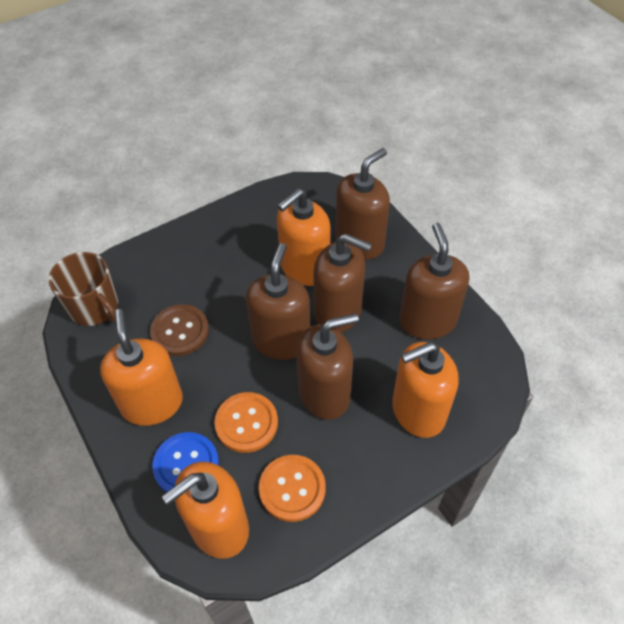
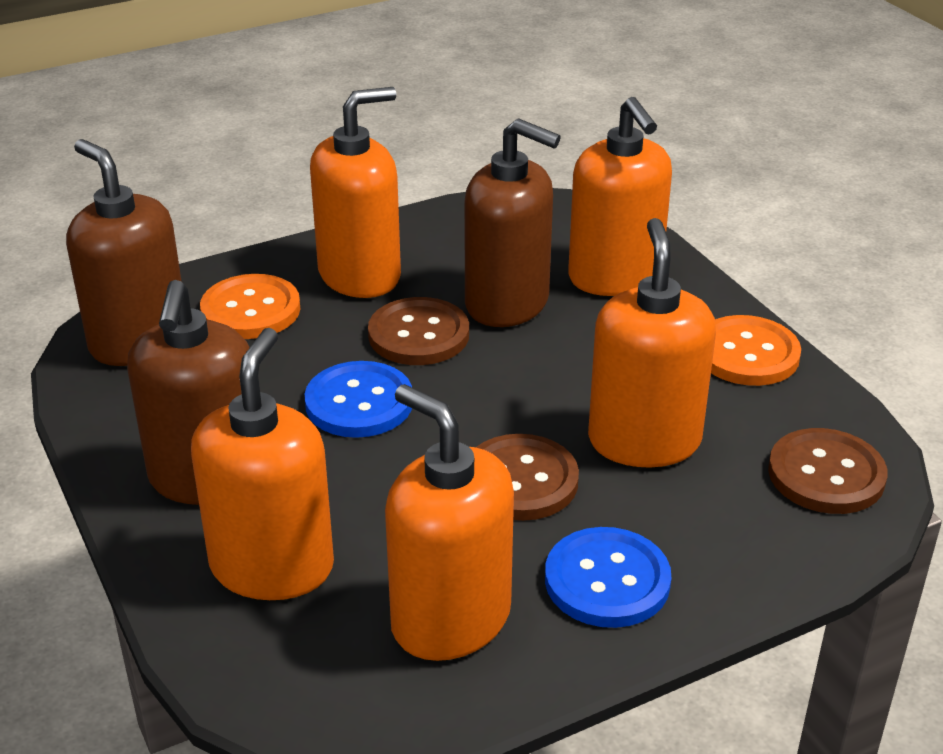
blue button: [152,432,219,492] = 1 -> [305,361,412,438] [545,527,671,628] = 2
brown button: [150,304,209,356] = 1 -> [368,297,469,365] [476,434,579,521] [768,428,887,514] = 3
brown mug: [49,252,118,326] = 1 -> none = 0
brown soap dispenser: [246,243,310,360] [296,313,359,420] [313,233,372,332] [335,148,390,260] [399,223,469,340] = 5 -> [66,139,182,366] [127,280,250,505] [464,118,561,327] = 3
orange soap dispenser: [100,309,183,426] [162,462,249,559] [277,188,331,286] [392,342,459,438] = 4 -> [191,328,334,600] [310,87,401,298] [385,384,514,661] [568,97,672,296] [588,218,716,468] = 5

